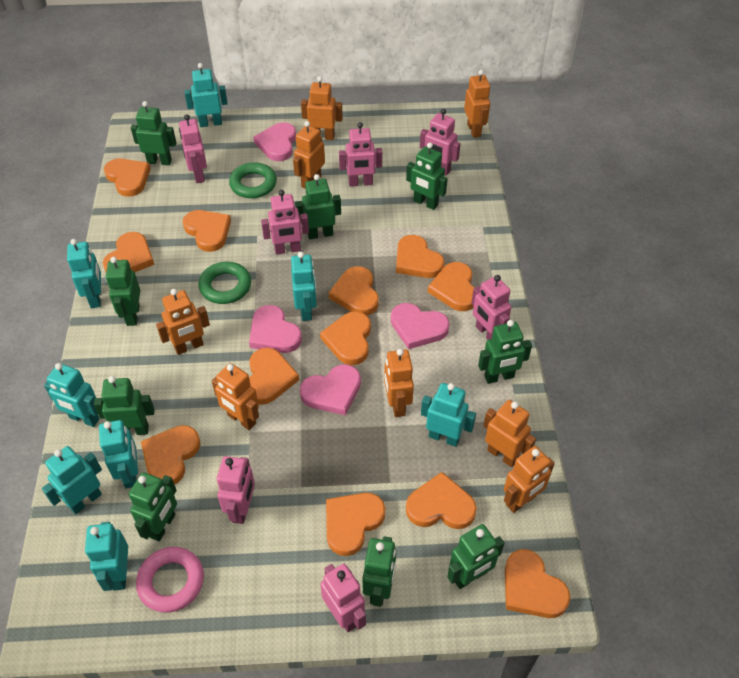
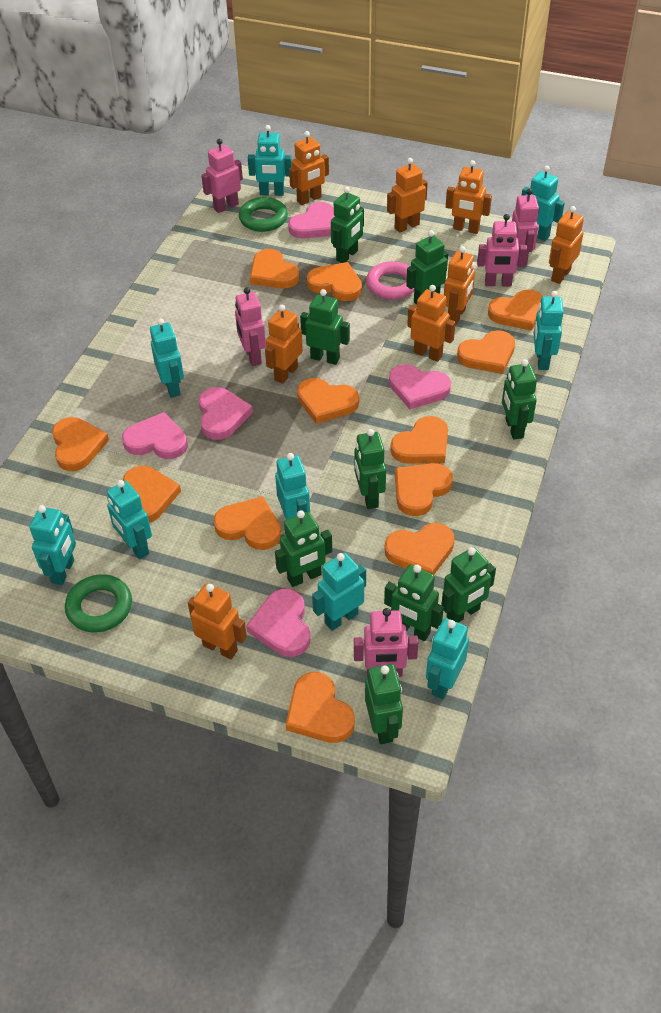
pink heart: [249,305,302,353] [253,122,296,161] [300,364,361,416] [391,303,450,349] = 4 -> [122,412,188,459] [199,387,253,440] [246,589,310,657] [288,202,335,239] [389,364,451,409] = 5
pink robot: [179,114,207,183] [217,456,255,524] [261,190,309,255] [320,564,366,632] [339,122,382,187] [420,109,461,176] [471,275,511,340] = 7 -> [201,139,243,213] [235,287,266,366] [354,608,418,677] [477,214,527,287] [512,189,539,266] = 5
turquoise robot: [42,446,102,514] [44,363,100,427] [67,239,101,308] [85,522,128,591] [99,420,138,489] [184,63,228,127] [291,252,317,321] [421,383,476,447] = 8 -> [29,505,76,585] [107,480,152,559] [150,318,184,398] [248,125,292,196] [275,453,310,520] [312,553,366,631] [426,618,469,699] [522,165,565,241] [534,291,564,370] = 9

